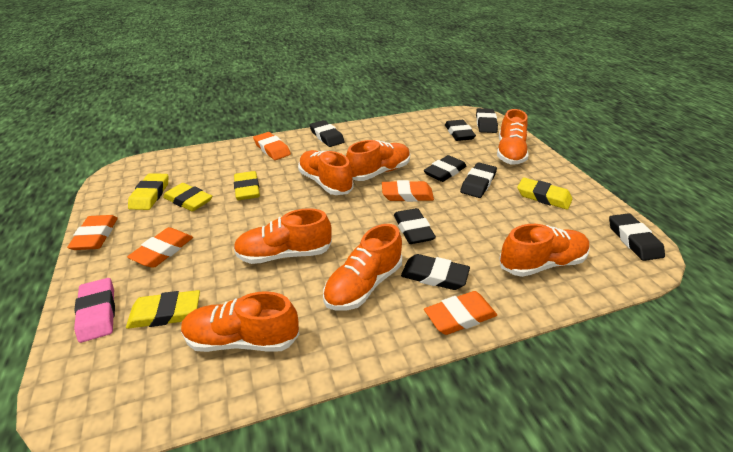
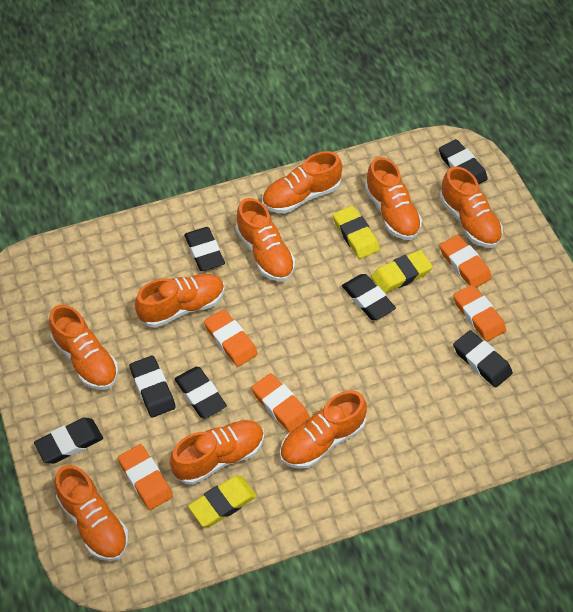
black eraser: [309,120,345,147] [394,208,436,244] [401,254,470,290] [424,155,467,182] [445,120,476,141] [460,162,497,198] [476,108,498,133] [609,213,665,261] = 8 -> [34,418,103,464] [129,355,176,417] [175,367,227,419] [184,227,225,271] [342,274,396,320] [439,139,488,184] [453,330,513,388] = 7
orange shoe: [181,291,300,352] [233,208,332,264] [298,150,354,195] [323,224,402,310] [346,140,410,181] [497,109,529,165] [499,224,590,277] = 7 -> [49,305,118,390] [55,465,128,561] [135,274,224,328] [170,420,264,485] [236,198,295,282] [262,151,342,213] [280,390,367,469] [365,157,422,240] [440,166,503,248] = 9
pink eraser: [74,278,115,343] = 1 -> none = 0
yellow eraser: [126,290,200,329] [128,173,168,210] [163,183,212,211] [234,171,260,200] [517,177,572,210] = 5 -> [188,476,257,527] [333,206,380,259] [371,250,433,293] = 3

